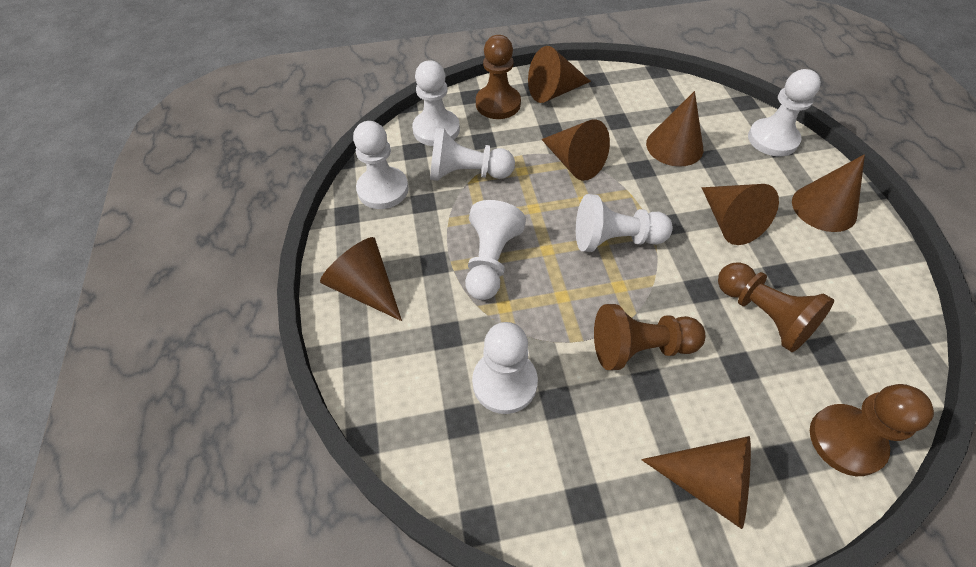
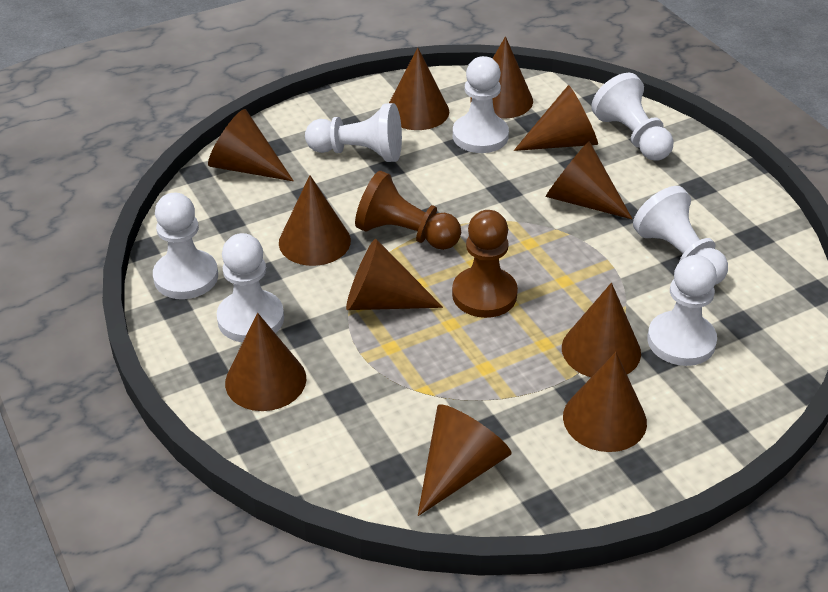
brown cone: [320,237,402,321] [528,46,591,103] [541,119,610,181] [641,436,751,529] [646,91,703,167] [702,184,779,245] [792,154,865,232] = 7 -> [208,109,294,181] [225,313,306,411] [279,175,351,266] [346,239,443,310] [389,48,449,130] [418,404,511,516] [470,36,533,119] [514,85,598,151] [546,141,632,219] [562,283,641,377] [563,352,647,452] = 11
brown pawn: [476,35,521,119] [594,304,705,370] [718,262,834,352] [810,384,934,476] = 4 -> [355,171,461,250] [452,210,518,318] = 2

